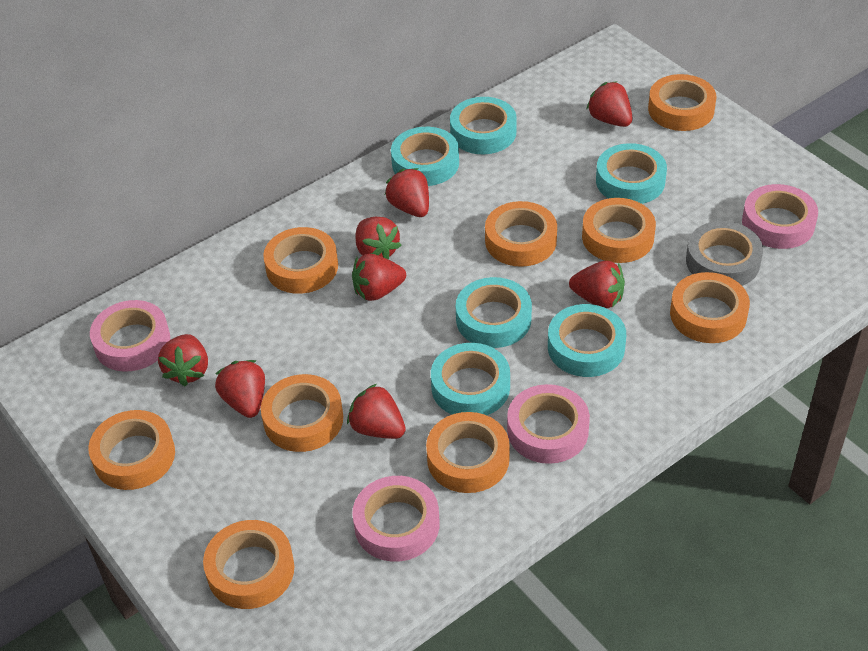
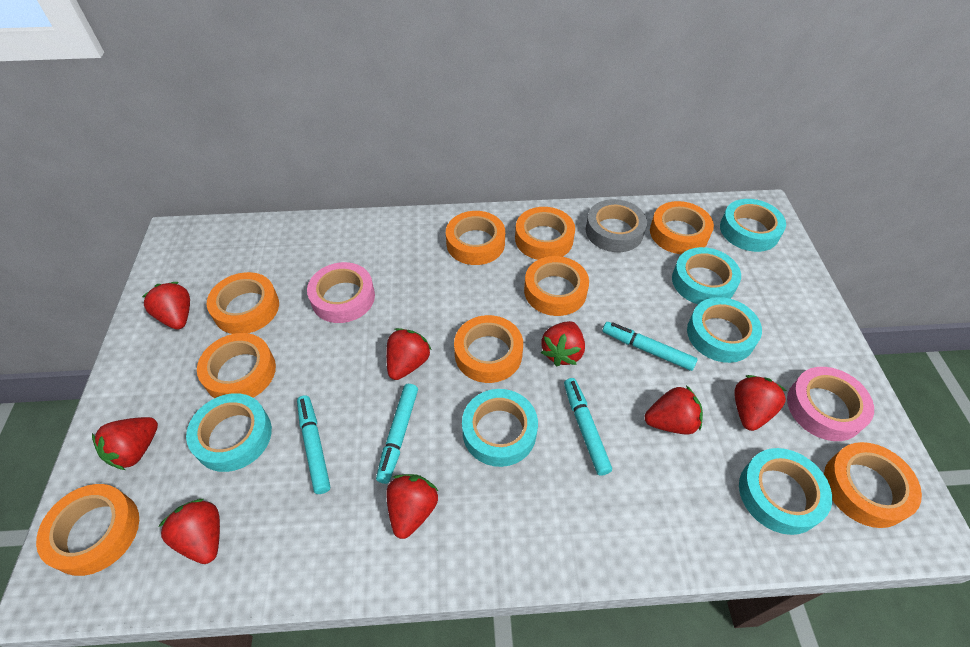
pink tape: [90,300,170,371] [352,476,440,562] [507,384,590,464] [742,184,818,249] = 4 -> [307,262,375,323] [787,367,874,441] = 2
turquoise marker: none = 0 -> [297,395,330,494] [376,384,418,484] [564,378,612,476] [602,322,697,371] = 4

